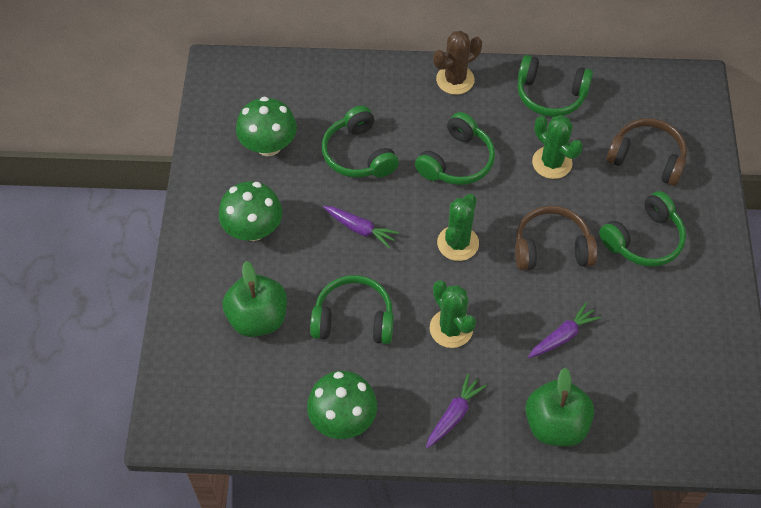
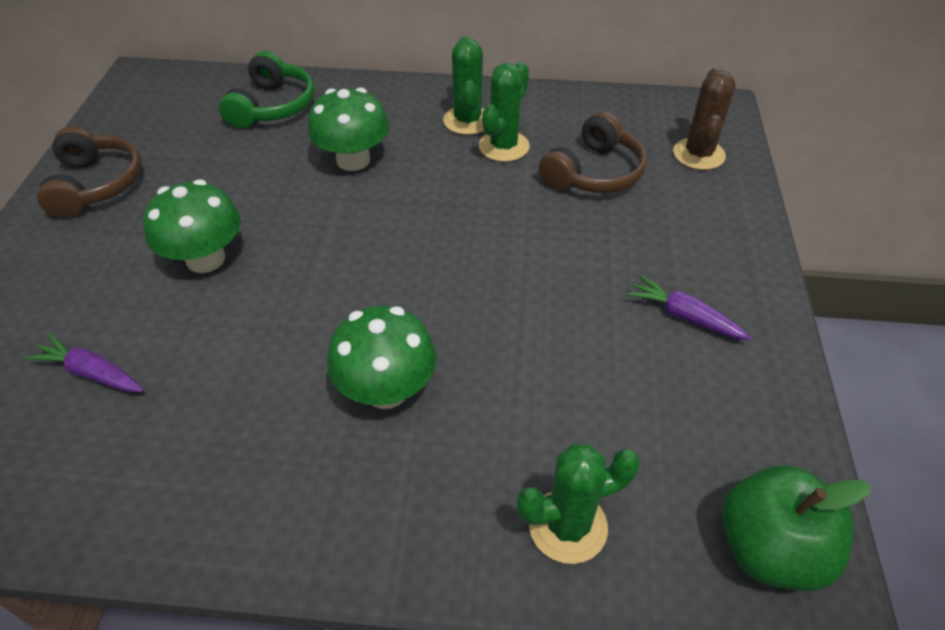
green apple: [223,261,287,337] [525,368,594,447] = 2 -> [722,466,872,591] = 1
green headphones: [310,275,394,344] [322,106,399,178] [415,112,495,185] [518,55,593,117] [599,191,686,267] = 5 -> [219,51,314,128] = 1
purple carrot: [323,206,399,249] [426,374,487,448] [528,302,601,358] = 3 -> [25,334,144,392] [627,275,752,340] = 2

